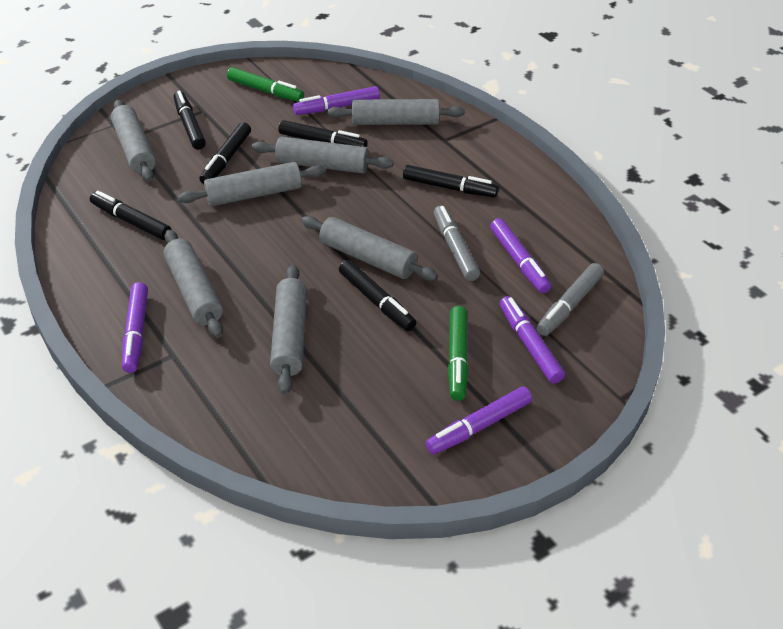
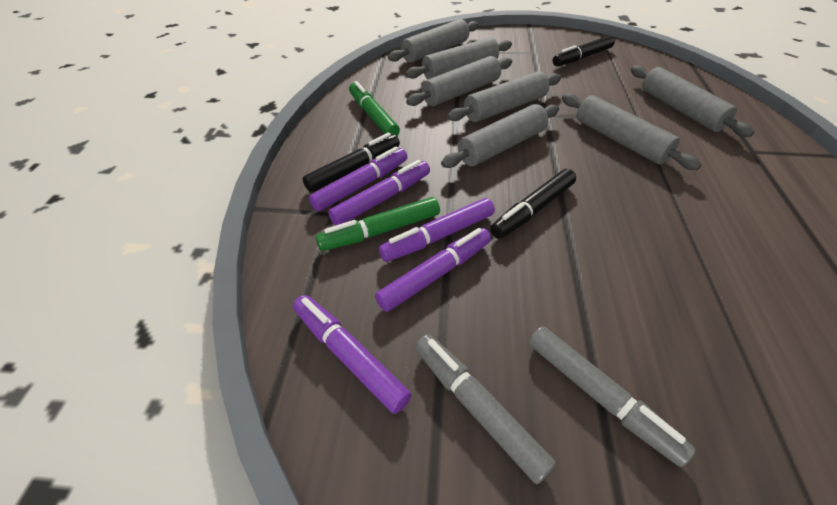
black marker: [90,191,171,240] [173,91,206,149] [199,122,251,184] [278,120,367,147] [339,260,416,331] [403,165,499,197] = 6 -> [303,133,400,192] [490,169,576,239] [553,35,615,66] = 3

